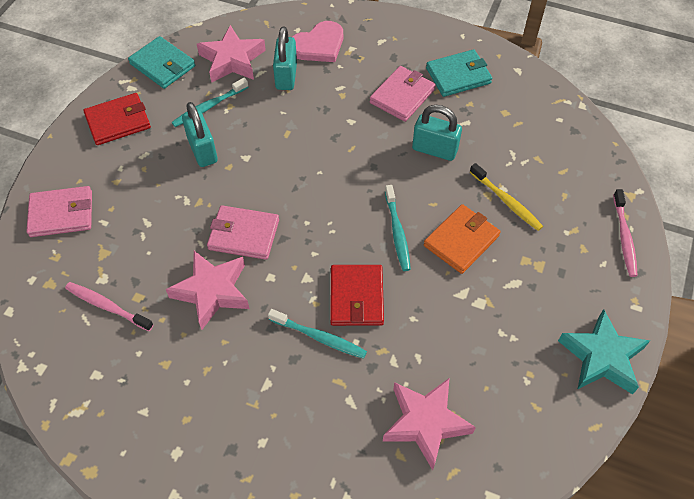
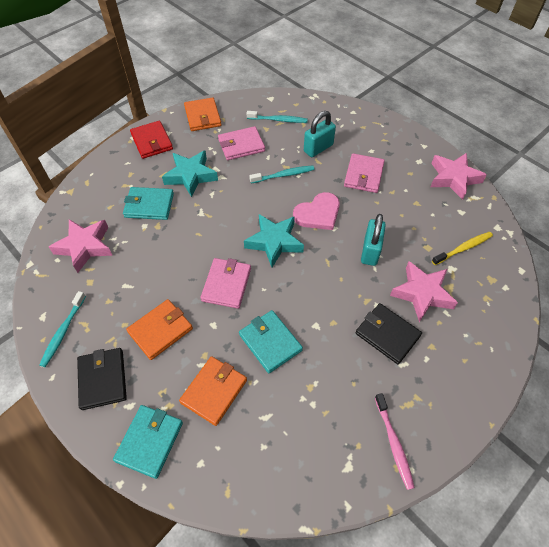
black wallet: none = 0 -> [77,348,127,410] [356,303,422,364] = 2
orange wallet: [424,204,500,274] = 1 -> [126,299,193,360] [179,356,247,426] [184,97,221,131] = 3
pink toothbrush: [65,282,154,331] [613,189,638,277] = 2 -> [375,393,415,490] = 1
red wallet: [83,93,151,145] [330,265,384,326] = 2 -> [130,121,173,159] = 1
turquoise padlock: [182,102,218,167] [273,26,297,90] [412,105,462,161] = 3 -> [304,111,336,157] [361,214,386,266] = 2
turquoise star: [558,309,650,394] = 1 -> [162,150,218,197] [244,214,304,267] = 2
turquoise wallet: [128,36,195,89] [426,49,492,97] = 2 -> [113,405,183,479] [123,187,174,220] [239,310,303,373] = 3

